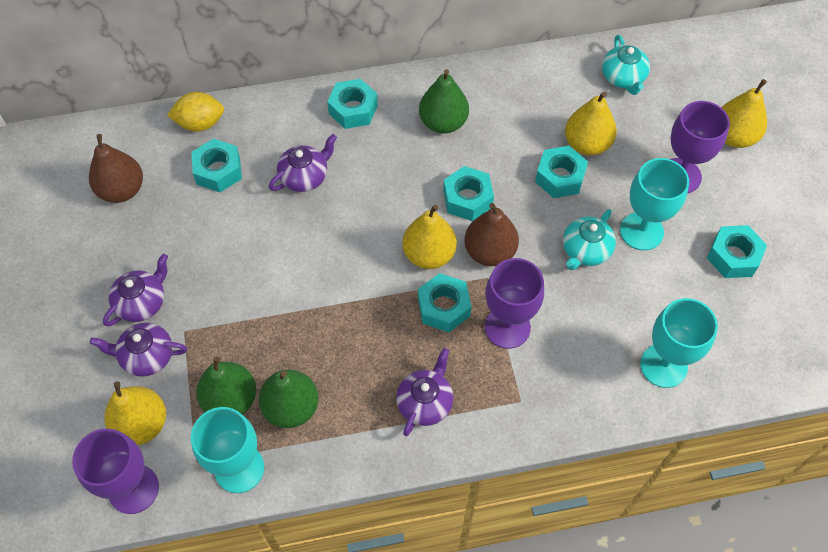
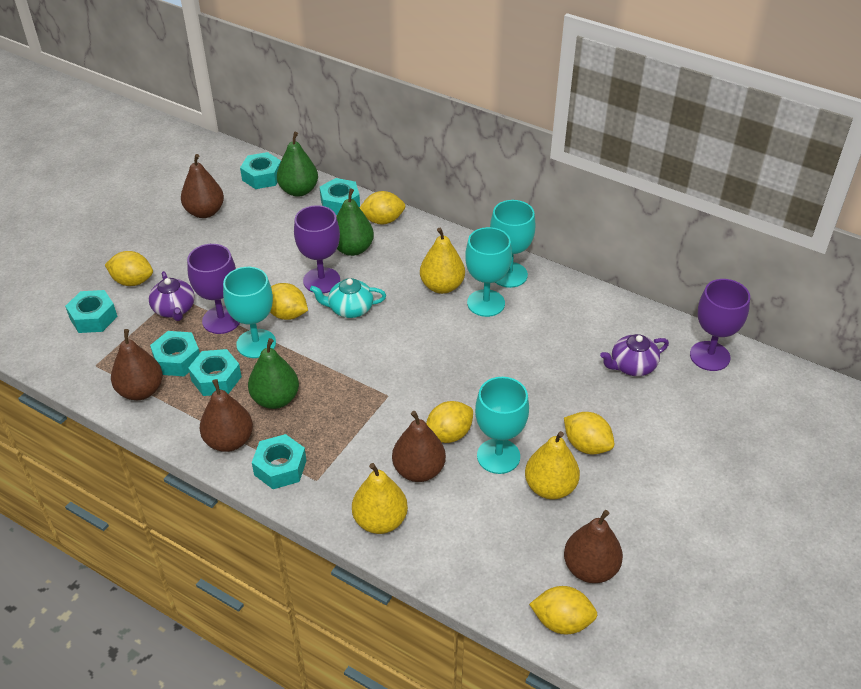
brown pear: [89,134,143,203] [464,203,519,266] = 2 -> [111,329,163,400] [181,154,224,218] [200,379,253,452] [392,411,446,482] [564,510,623,583] = 5
purple teapot: [90,323,187,377] [103,254,168,326] [269,134,337,192] [396,348,453,436] = 4 -> [149,271,195,321] [600,334,669,376] = 2
turquoise goblet: [191,407,264,493] [620,158,689,251] [640,298,718,388] = 3 -> [223,267,276,358] [465,227,512,317] [475,377,529,474] [490,200,536,288] = 4
turquoise teapot: [563,209,616,270] [602,35,650,95] = 2 -> [310,278,386,318] = 1
yellow lemon: [167,92,224,132] = 1 -> [105,251,153,286] [270,283,308,320] [359,191,405,224] [426,401,473,443] [529,586,598,634] [564,412,614,455] = 6
yellow pear: [105,382,166,445] [402,205,457,269] [565,92,617,156] [721,79,767,148] = 4 -> [352,463,408,534] [420,228,465,294] [525,431,580,499] = 3

